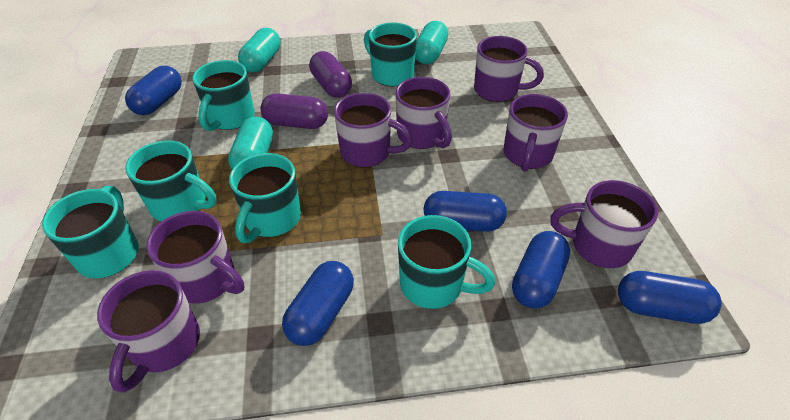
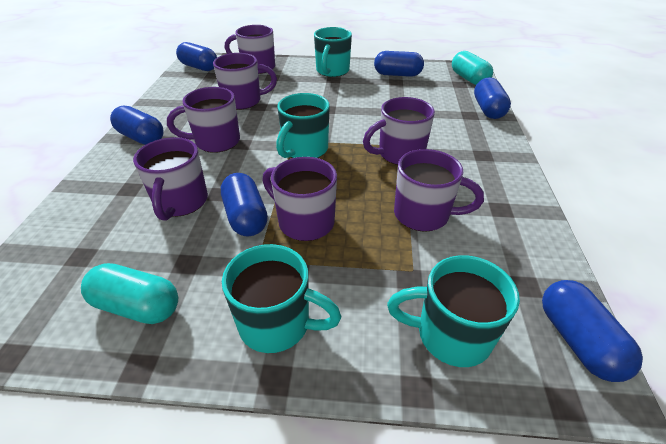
blue capsule: [125,66,182,115] [282,261,354,346] [423,191,507,232] [512,231,570,309] [618,271,721,324] = 5 -> [110,106,164,145] [176,42,217,71] [221,173,268,236] [374,51,424,77] [474,77,511,119] [542,280,643,382] = 6
purple capsule: [261,93,328,129] [309,51,352,98] = 2 -> none = 0
turquoise capsule: [228,117,273,169] [238,28,281,72] [415,21,448,64] = 3 -> [81,263,178,324] [452,51,493,85] = 2
turquoise mug: [42,186,138,278] [125,140,217,221] [192,60,255,131] [229,153,301,243] [364,23,417,87] [398,215,495,309] = 6 -> [222,244,342,353] [276,93,330,158] [314,27,352,77] [387,255,520,367] = 4

